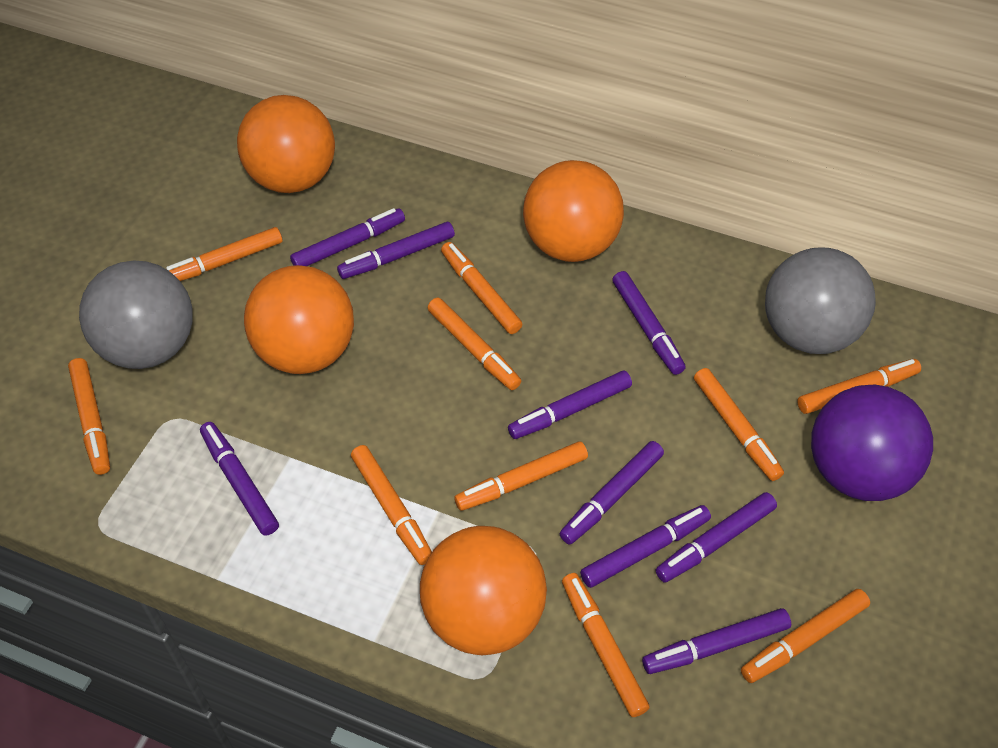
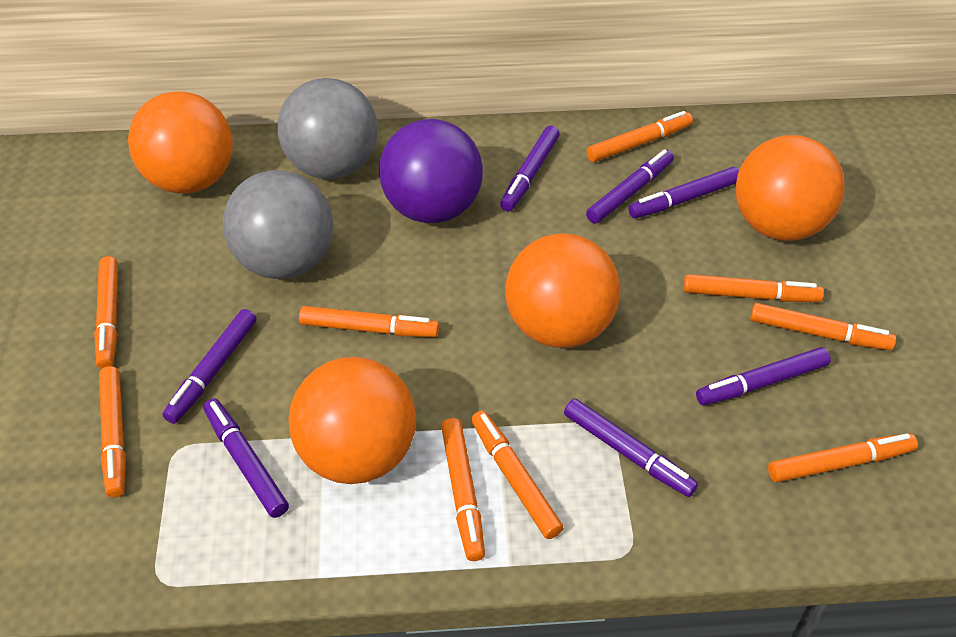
orange marker: [68,358,110,475] [166,227,283,281] [351,445,432,565] [428,298,521,390] [441,242,523,334] [454,441,588,511] [562,573,650,717] [694,368,784,481] [741,589,870,683] [797,359,921,414] = 10 -> [94,256,118,369] [99,366,126,497] [299,306,439,337] [441,418,485,561] [471,411,563,539] [586,111,693,162] [684,274,824,302] [750,303,896,350] [768,433,918,482] = 9
purple marker: [200,422,279,536] [290,208,405,266] [337,222,455,279] [508,371,632,439] [560,441,664,544] [580,505,711,588] [612,271,686,375] [642,608,791,674] [656,492,777,582] = 9 -> [162,309,257,424] [203,398,289,518] [500,126,560,211] [564,398,698,497] [586,149,674,224] [628,167,739,219] [696,347,831,406] = 7

